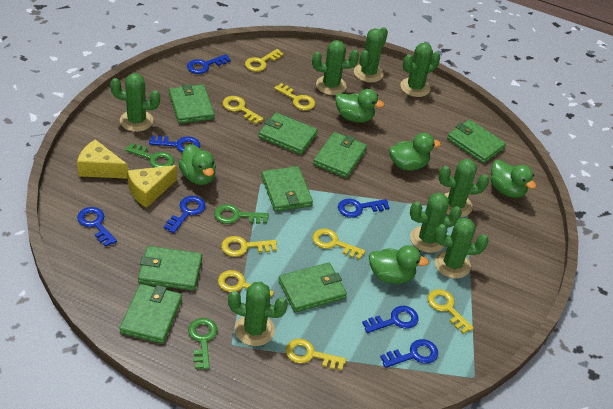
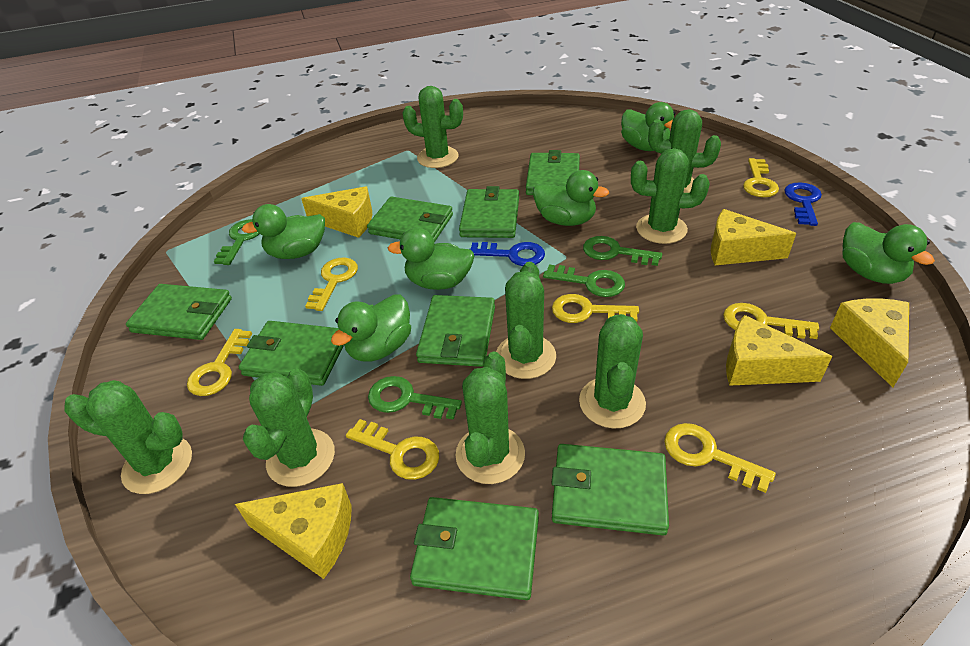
blue key: [77,207,117,247] [149,135,200,153] [164,196,206,233] [187,54,231,74] [338,198,390,218] [362,306,419,333] [380,339,438,368] = 7 -> [470,242,545,266] [784,182,822,226] = 2
green duck: [178,144,216,185] [335,89,384,123] [369,245,429,284] [389,133,441,171] [490,160,536,198] = 5 -> [242,204,325,259] [331,295,411,362] [388,228,475,290] [533,170,609,226] [621,102,675,151] [842,222,935,284] = 6
green key: [125,143,174,167] [188,318,217,370] [214,204,269,224] = 3 -> [214,219,260,265] [368,376,462,420] [543,264,625,297] [583,236,662,266] = 4
yellow cheese: [77,139,128,179] [127,165,177,208] = 2 -> [235,483,352,579] [301,186,372,238] [711,209,796,265] [726,315,832,386] [830,298,909,387] = 5
yellow key: [218,270,274,297] [221,236,277,257] [223,96,264,124] [245,49,284,72] [274,83,315,110] [286,339,346,370] [312,228,365,260] [427,289,474,334] = 8 -> [187,329,252,396] [305,258,358,311] [346,419,439,480] [552,294,639,323] [664,423,776,493] [723,303,819,339] [743,158,779,197] = 7

